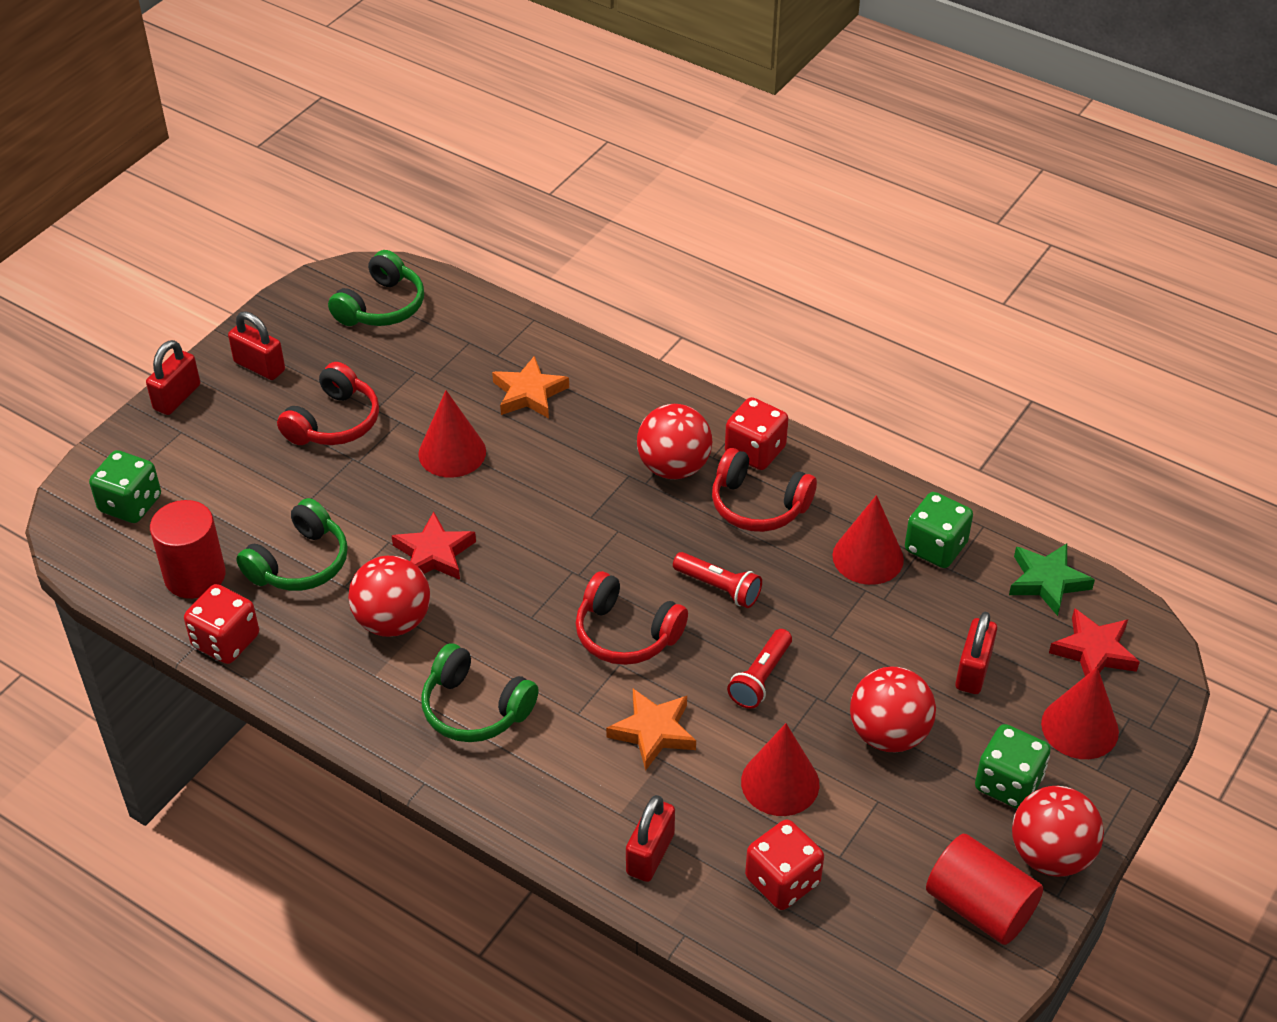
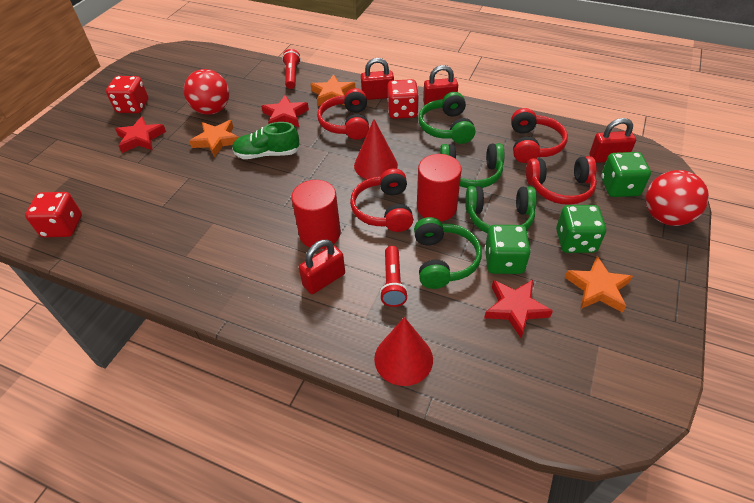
green headphones: [236,498,348,591] [328,250,424,326] [421,643,539,742] = 3 -> [414,217,482,289] [418,92,476,144] [440,143,504,188] [465,186,537,234] = 4
green shoe: none = 0 -> [232,122,300,159] = 1
green star: [1009,544,1095,616] = 1 -> none = 0
orange star: [492,356,569,418] [606,689,696,771] = 2 -> [189,120,239,157] [311,74,355,106] [565,256,633,313] = 3
red ball: [348,556,430,637] [637,404,712,479] [850,667,936,752] [1012,786,1104,877] = 4 -> [184,69,229,115] [646,170,709,226] = 2
red cone: [418,390,486,477] [741,723,819,816] [832,495,904,585] [1041,667,1119,759] = 4 -> [354,119,398,179] [374,317,433,386] = 2
red headphones: [277,362,379,445] [576,571,688,665] [712,448,817,532] = 3 -> [317,88,369,140] [350,169,413,232] [511,108,568,163] [526,156,597,205] = 4
red star: [392,512,476,580] [1049,608,1140,676] = 2 -> [115,116,166,153] [261,95,309,127] [484,280,553,338] = 3

